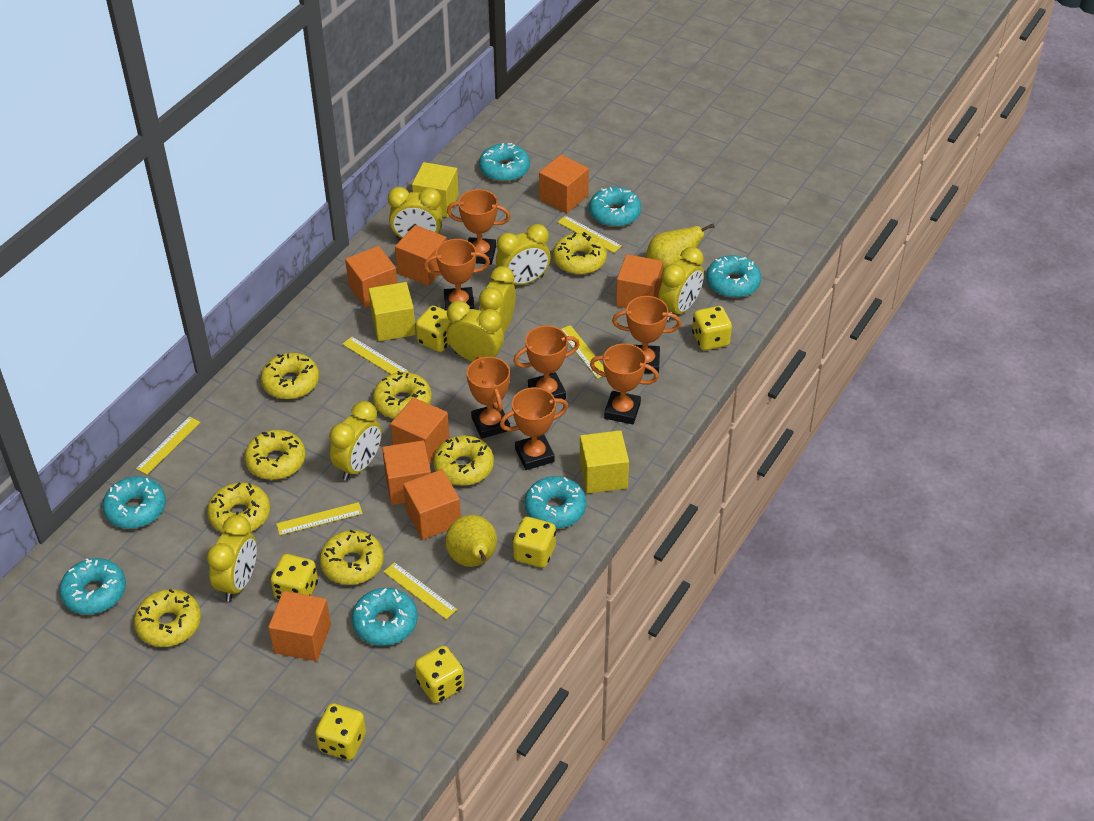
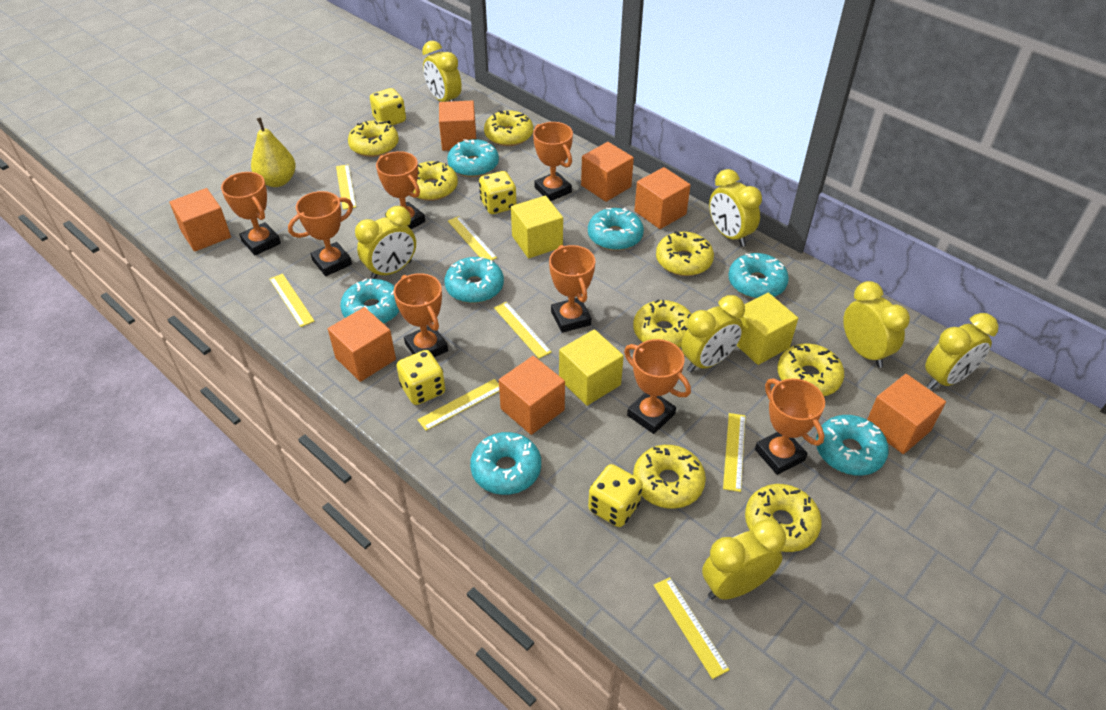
orange cube: [268,591,331,661] [345,246,397,308] [382,440,431,505] [391,397,450,464] [395,225,447,286] [403,469,461,540] [539,154,589,213] [616,254,663,308] = 8 -> [169,188,231,252] [328,307,396,382] [439,100,476,151] [499,356,565,435] [581,142,634,202] [634,167,691,229] [867,374,946,454] = 7
orange trophy: [423,239,490,311] [447,189,510,265] [467,356,510,439] [500,387,568,470] [513,326,580,400] [590,343,659,424] [612,296,681,374] = 7 -> [221,172,281,256] [288,191,353,276] [376,151,425,229] [393,273,448,357] [533,122,573,201] [549,245,595,333] [624,339,691,434] [755,378,825,475] = 8
yellow dice: [271,554,318,600] [315,703,366,760] [415,646,465,703] [416,305,451,352] [513,517,556,568] [692,306,732,350] = 6 -> [370,88,406,126] [396,350,445,405] [479,171,517,214] [588,464,643,527] = 4
yellow pear: [445,515,497,567] [646,223,715,272] = 2 -> [251,117,296,187] = 1
yellow ruler: [136,416,201,475] [276,502,363,535] [342,337,409,374] [383,562,457,619] [557,215,622,253] [561,325,604,379] = 6 -> [269,274,315,327] [336,164,356,210] [417,379,499,431] [448,216,497,260] [494,302,552,359] [654,577,730,679] [723,413,746,492] = 7

